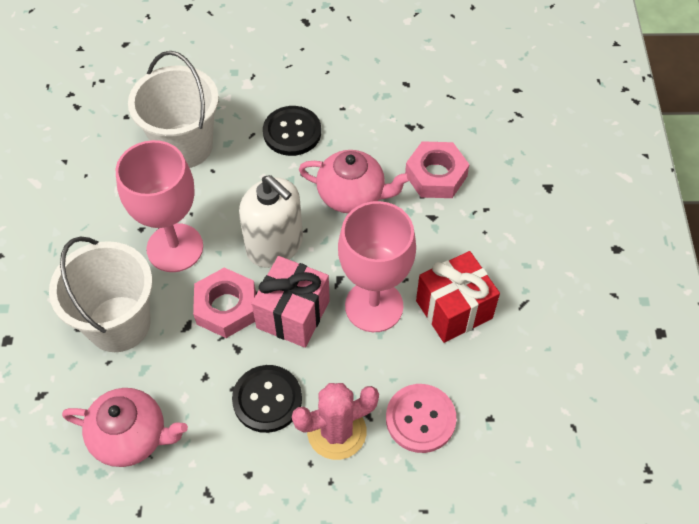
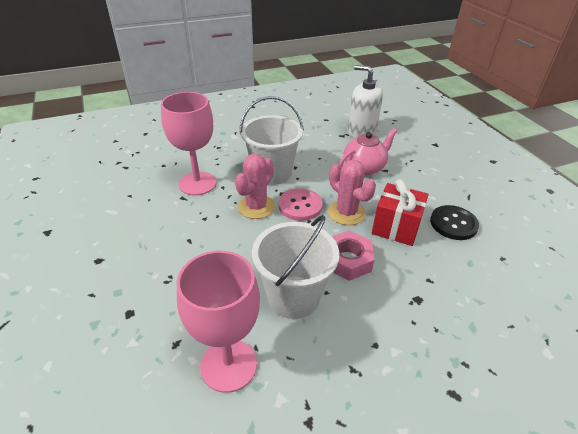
black button: [232,365,302,433] [263,106,321,156] = 2 -> [430,205,479,240] = 1
pink cactus: [292,383,379,460] = 1 -> [235,154,275,219] [328,160,376,225] = 2
pink gift: [252,256,330,348] = 1 -> none = 0
pink nut: [193,268,256,338] [405,141,470,198] = 2 -> [332,230,374,281] = 1
pink teapot: [62,388,188,467] [299,150,411,213] = 2 -> [339,128,397,175] = 1

